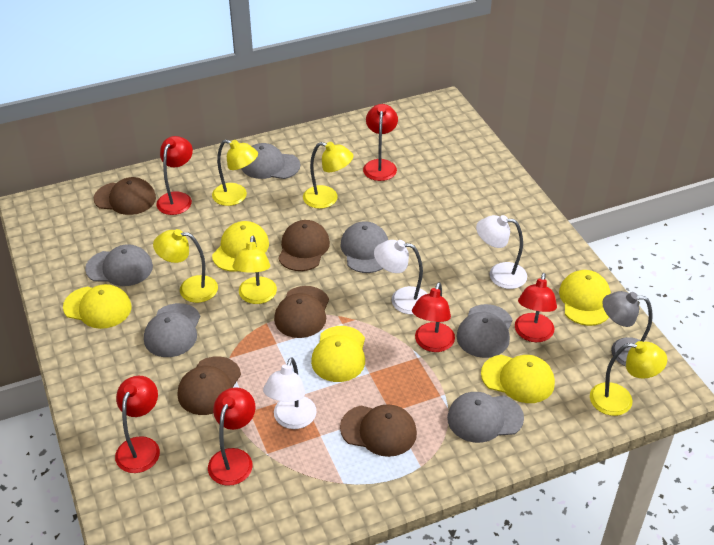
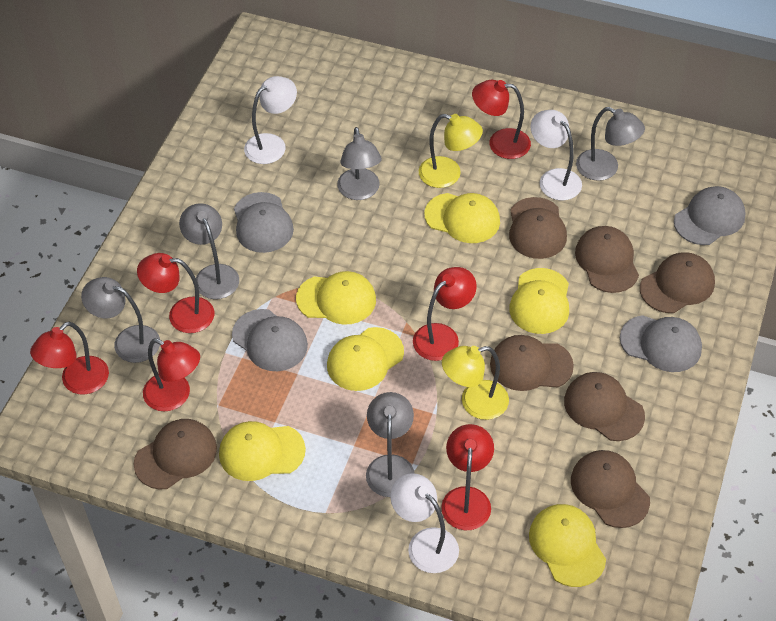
brown cap: [94,177,156,215] [178,356,241,415] [274,286,329,338] [278,220,330,271] [340,404,417,457] = 5 -> [134,419,217,489] [490,335,574,391] [509,197,567,259] [564,372,645,441] [571,450,650,528] [575,226,639,293] [640,252,715,313] = 7
grey cap: [85,244,153,286] [144,303,200,357] [241,143,300,179] [341,221,388,273] [447,392,524,443] [456,304,513,358] = 6 -> [232,309,308,371] [234,192,294,253] [620,315,702,372] [674,186,746,245] = 4
grey lamp: [602,291,653,366] = 1 -> [81,277,160,363] [179,204,239,299] [337,127,382,200] [366,392,415,497] [576,107,645,181] = 5
yellow cap: [63,284,132,329] [212,221,269,272] [311,326,365,382] [481,355,555,403] [559,270,611,326] = 5 -> [219,421,306,481] [296,271,376,325] [327,327,404,391] [424,193,500,243] [509,268,569,334] [529,504,606,587] = 6
yellow lamp: [153,229,218,303] [212,140,258,206] [233,236,277,304] [303,142,353,209] [590,341,667,416] = 5 -> [419,114,483,188] [442,346,509,420] = 2

